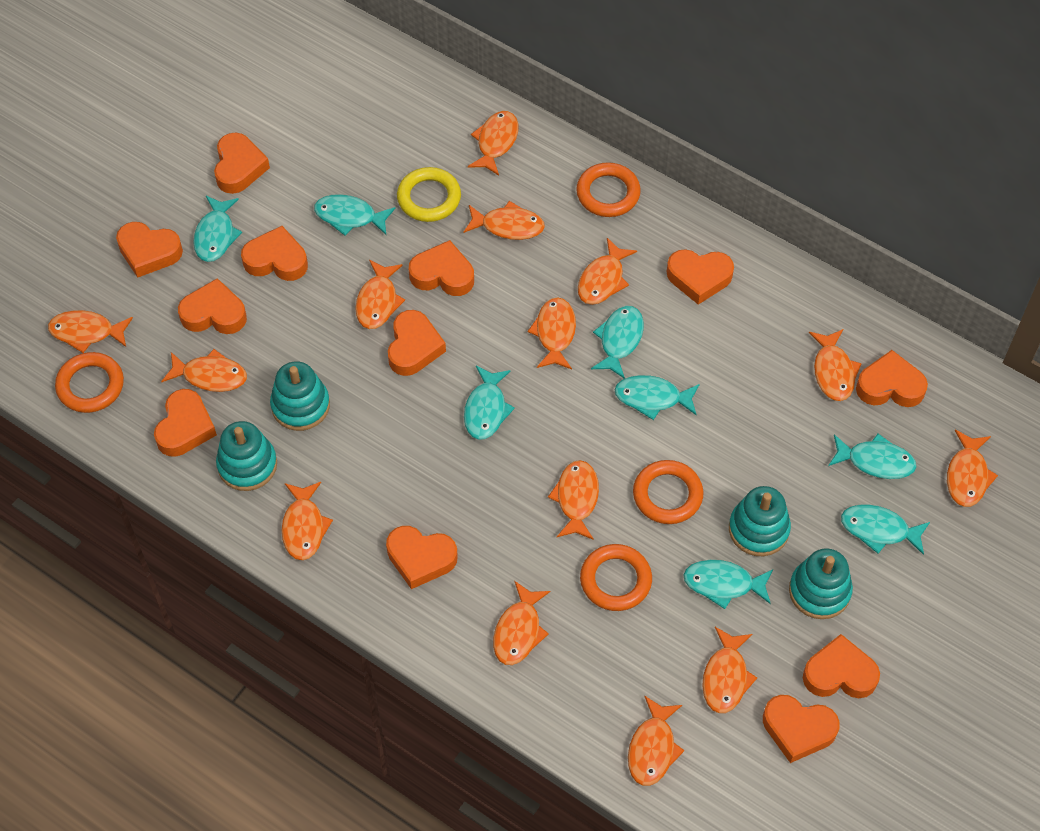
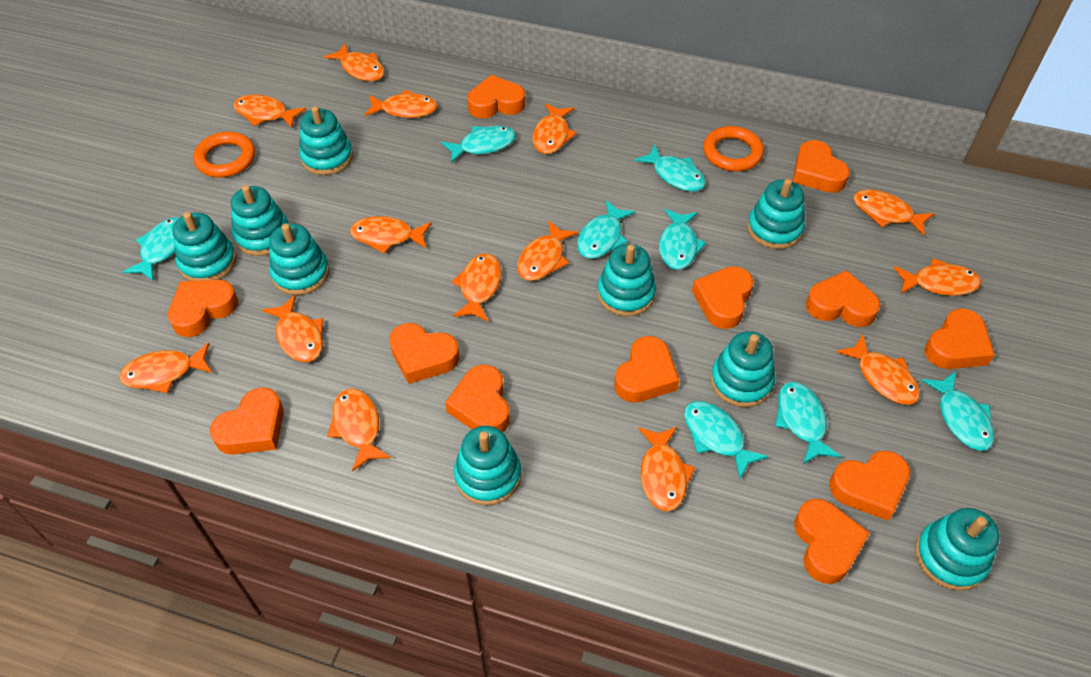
orange ring: [55,352,124,413] [576,162,641,217] [580,544,652,611] [633,460,703,524] = 4 -> [193,132,255,178] [703,126,764,171] = 2
turquoise stacking toy: [216,421,277,491] [270,361,330,431] [729,486,791,556] [789,548,853,619] = 4 -> [173,212,236,281] [231,185,288,256] [269,223,329,295] [299,106,353,175] [454,426,521,506] [597,244,656,317] [711,331,775,408] [747,178,805,249] [915,508,1000,591] = 9
yellow ring: [397,167,461,222] = 1 -> none = 0

